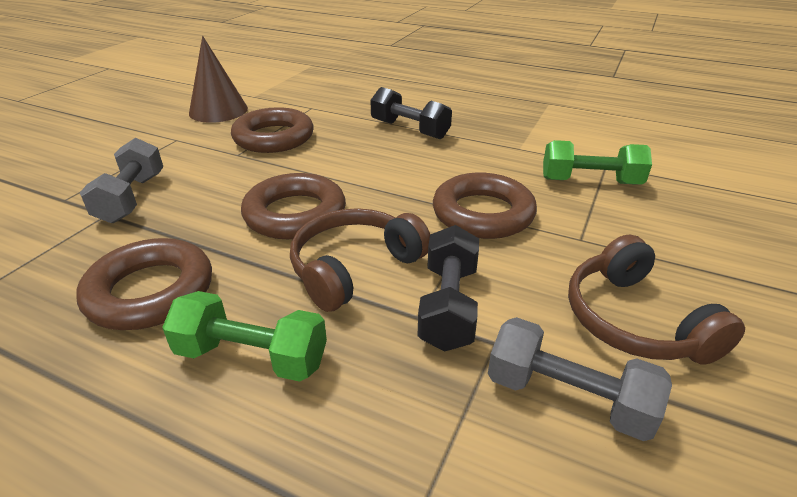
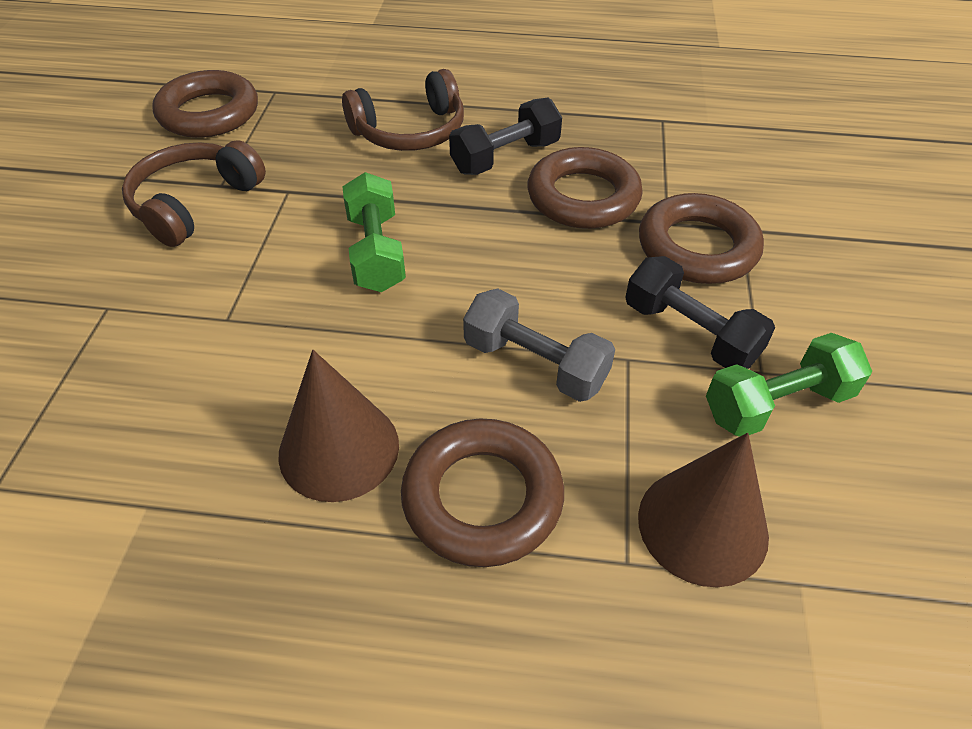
brown cone: [189,36,248,123] = 1 -> [278,350,399,502] [638,433,769,587] = 2
grey dumbbell: [80,138,163,223] [488,317,672,441] = 2 -> [463,289,615,402] = 1

